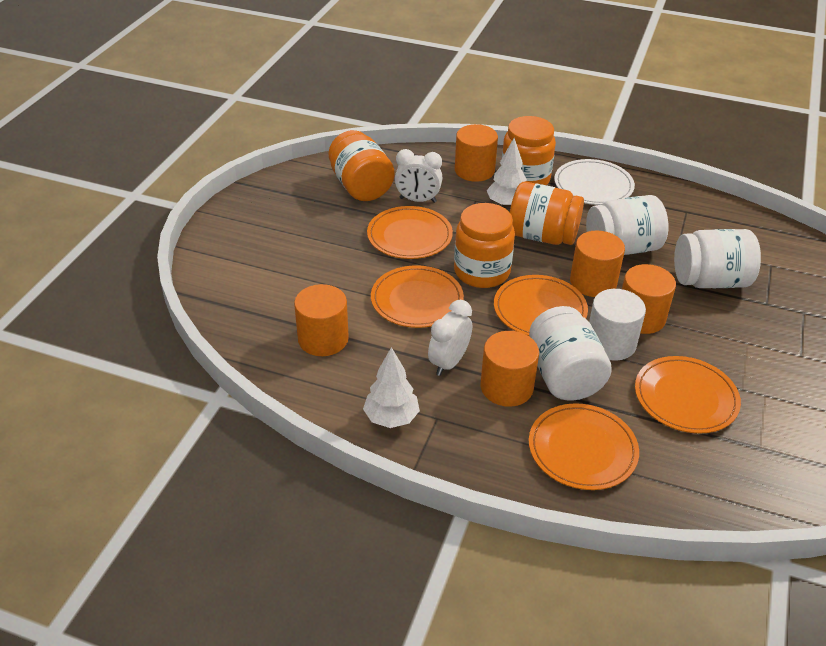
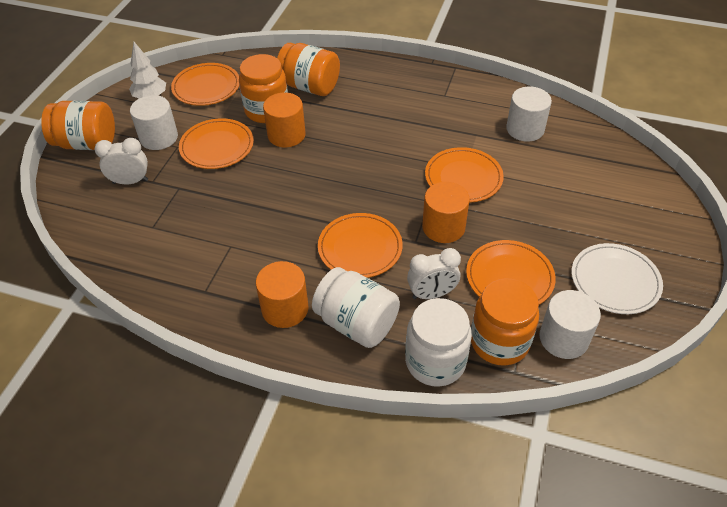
orange cylinder: [294,284,349,356] [455,124,498,182] [481,331,539,407] [570,231,625,297] [622,264,676,334] = 5 -> [256,261,308,328] [263,92,305,147] [422,182,470,243] = 3
white cylinder: [589,289,646,361] = 1 -> [130,95,178,150] [506,87,552,141] [539,290,601,359] = 3
white jar: [529,306,612,400] [586,195,668,255] [674,229,761,288] = 3 -> [312,267,400,348] [405,298,472,387] = 2
white tree: [363,347,420,428] [487,138,527,207] = 2 -> [129,42,166,98] = 1

